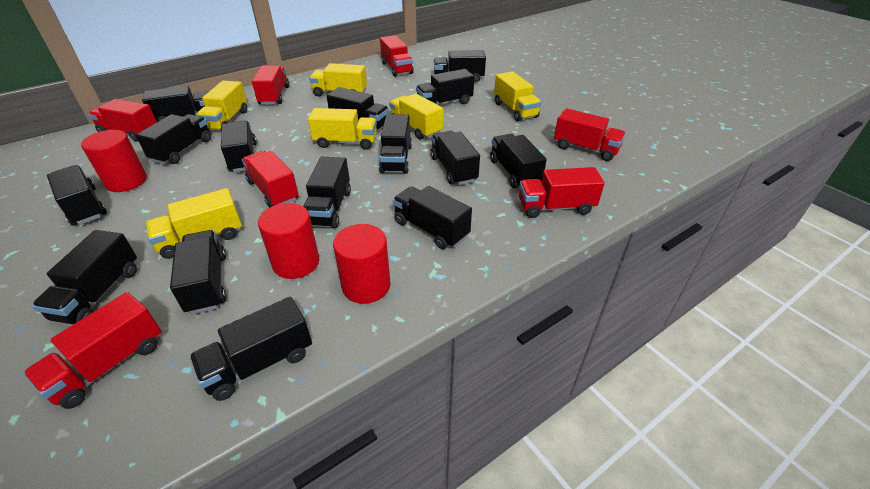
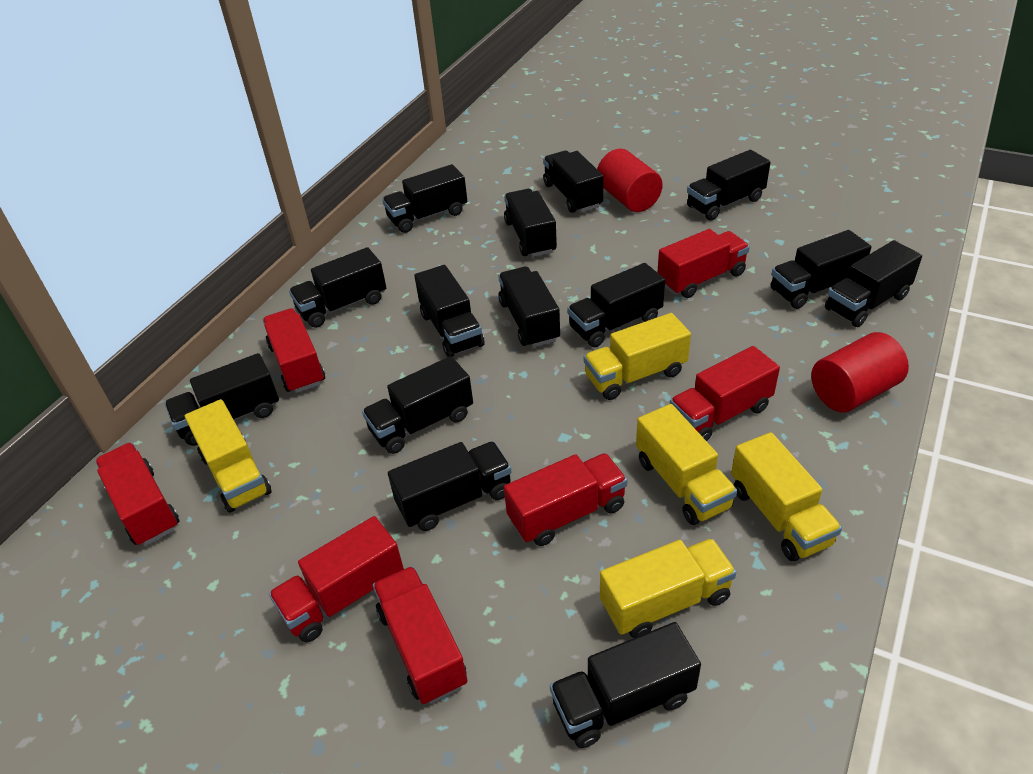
black truck: [32,230,137,324] [47,165,107,225] [136,114,211,164] [142,86,209,122] [170,230,226,314] [189,297,312,401] [221,120,257,172] [303,157,351,228] [327,87,389,131] [379,114,412,174] [393,186,472,249] [416,69,474,105] [431,131,480,185] [434,50,486,82] [490,134,547,188] = 15 -> [165,353,279,446] [289,247,386,328] [362,356,473,454] [382,164,467,233] [388,441,512,531] [414,265,485,357] [498,266,560,348] [504,189,557,257] [543,151,603,213] [550,622,701,748] [567,263,665,347] [687,150,771,220] [770,230,871,309] [825,240,922,327] = 14
red cylinder: [81,130,147,192] [258,203,319,279] [333,224,391,304] = 3 -> [597,149,663,212] [811,332,909,412] = 2
yellow truck: [146,188,242,259] [196,81,247,131] [308,108,377,150] [309,63,367,97] [389,94,443,140] [494,71,541,122] = 6 -> [185,399,271,513] [584,313,691,400] [600,538,736,638] [636,404,737,525] [731,432,842,561] = 5

